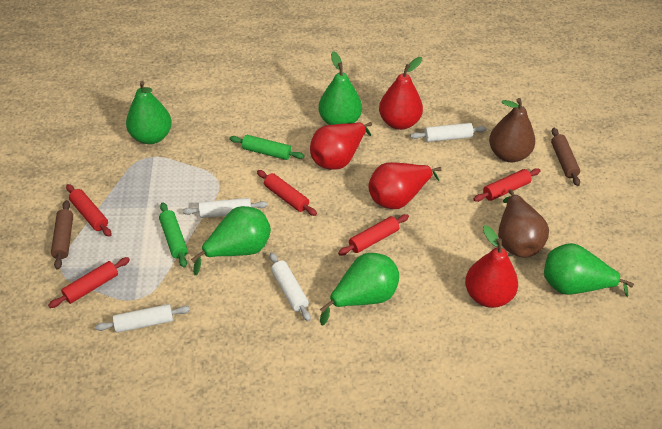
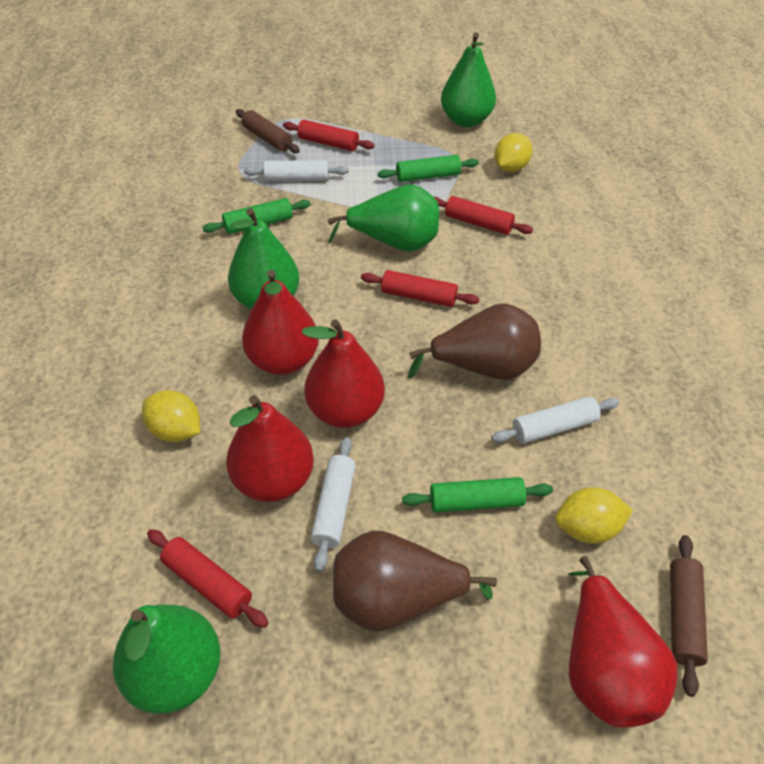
green pear: [126,81,172,144] [191,206,271,275] [319,51,362,125] [320,253,399,325] [544,243,634,297] = 5 -> [113,604,220,714] [228,208,300,309] [328,184,439,252] [441,32,496,127] = 4
green rolling pin: [159,202,188,268] [230,135,304,160] = 2 -> [202,198,311,234] [378,155,479,182] [402,477,553,513] = 3
red rolling pin: [48,257,130,308] [66,184,112,237] [257,170,317,216] [338,214,409,255] [473,168,541,202] = 5 -> [147,529,268,628] [283,120,375,151] [361,270,480,307] [434,196,533,235] = 4
white rolling pin: [95,304,190,333] [182,198,267,218] [270,252,311,321] [410,123,487,142] = 4 -> [244,160,349,181] [311,437,356,572] [491,396,619,444] = 3
yellow lemon: none = 0 -> [142,390,200,442] [494,133,533,172] [555,487,633,544] = 3

